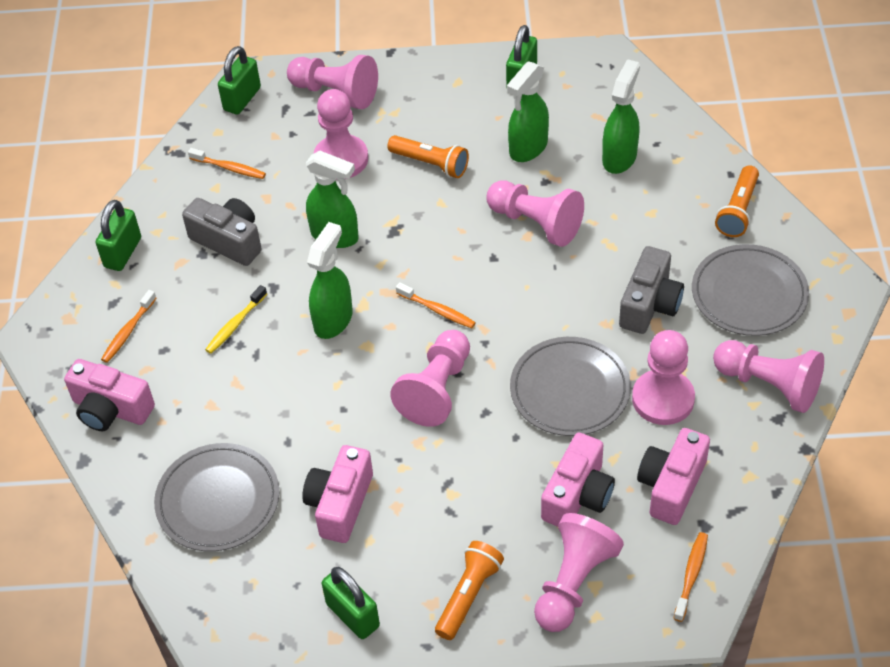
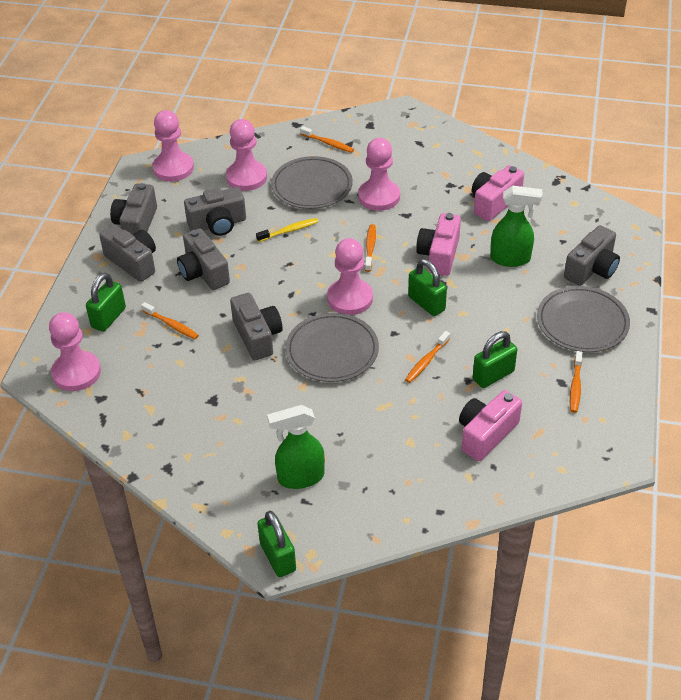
green spray bottle: [306,150,359,248] [307,222,353,339] [507,61,549,162] [602,59,640,174] = 4 -> [267,405,325,489] [490,186,543,267] = 2
grey camera: [182,198,262,266] [619,246,684,334] = 2 -> [99,225,156,282] [110,183,157,235] [177,228,230,290] [184,187,246,236] [230,293,283,360] [564,225,620,286] = 6
orange flashlight: [387,135,469,178] [435,541,504,640] [715,165,759,237] = 3 -> none = 0
orange toothbrush: [101,290,156,363] [188,148,266,179] [396,282,476,328] [673,532,708,622] = 4 -> [141,302,199,339] [300,126,354,153] [365,224,376,272] [405,331,450,383] [570,351,583,413] = 5
pink camera: [64,359,155,431] [302,445,373,543] [541,432,615,527] [637,428,710,525] = 4 -> [416,213,461,276] [459,390,522,461] [472,165,524,221] = 3
pink pawn: [287,55,378,109] [313,89,368,178] [390,330,470,427] [486,181,584,247] [534,513,624,632] [632,330,695,425] [713,340,824,413] = 7 -> [49,312,101,391] [152,110,194,182] [226,119,267,191] [327,238,373,315] [358,138,400,211] = 5

